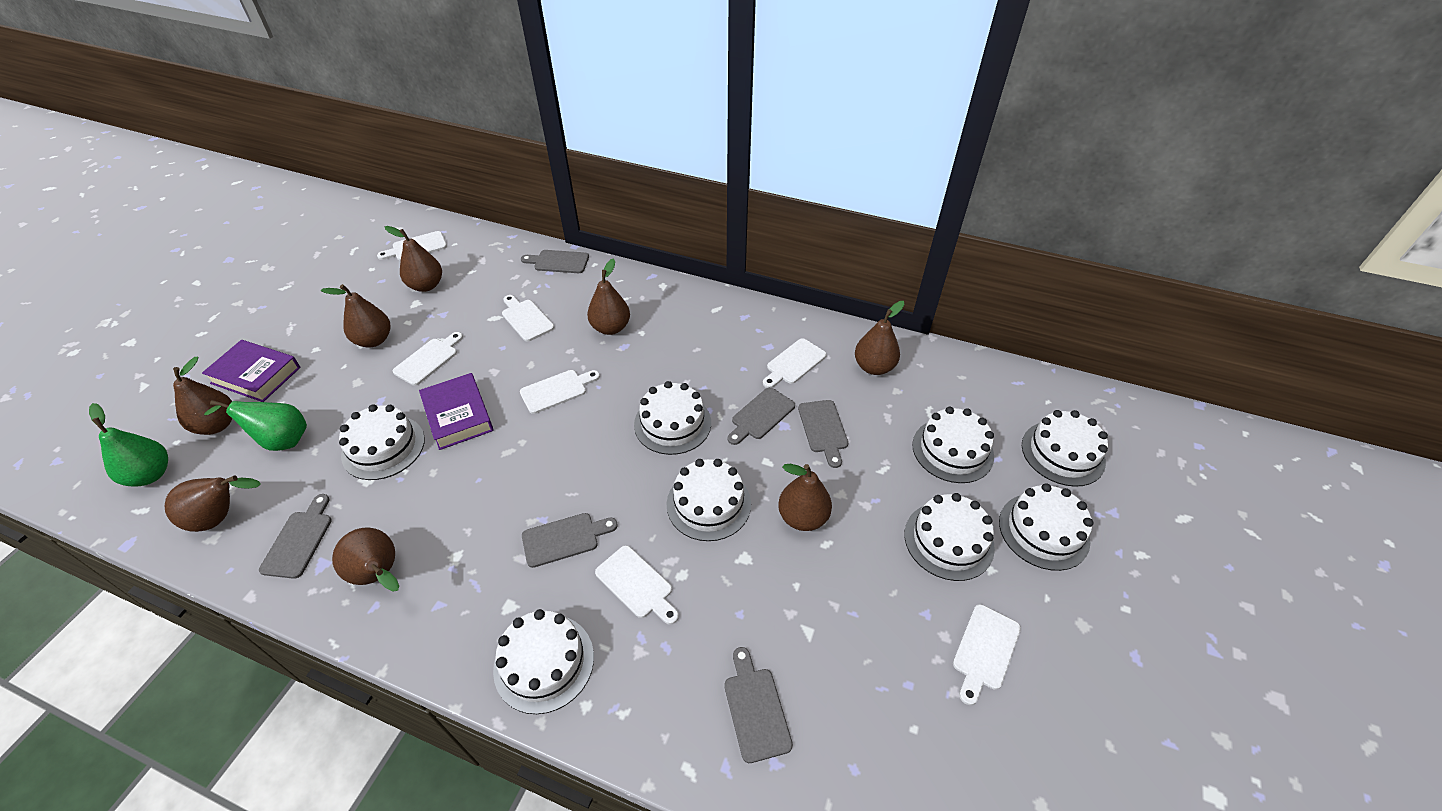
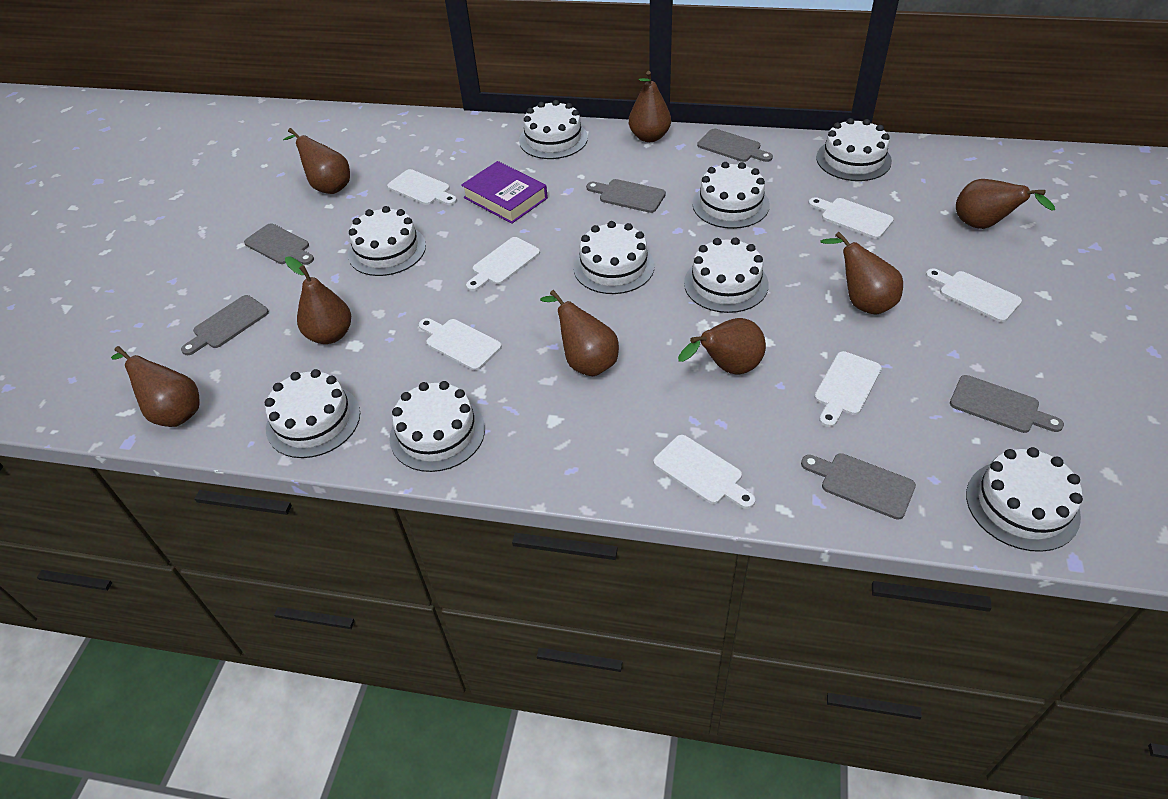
green pear: [89,403,168,487] [204,400,307,451] = 2 -> none = 0
purple book: [202,340,301,402] [419,373,494,450] = 2 -> [461,161,548,224] = 1
white cake: [339,404,425,480] [493,609,594,714] [634,381,711,455] [667,459,751,541] [904,493,995,581] [912,407,994,483] [999,483,1093,571] [1022,410,1108,487] = 8 -> [265,369,360,458] [348,206,426,276] [390,381,485,472] [519,100,588,159] [573,221,655,294] [684,237,769,313] [693,162,770,229] [816,118,892,181] [966,447,1083,552] = 9

